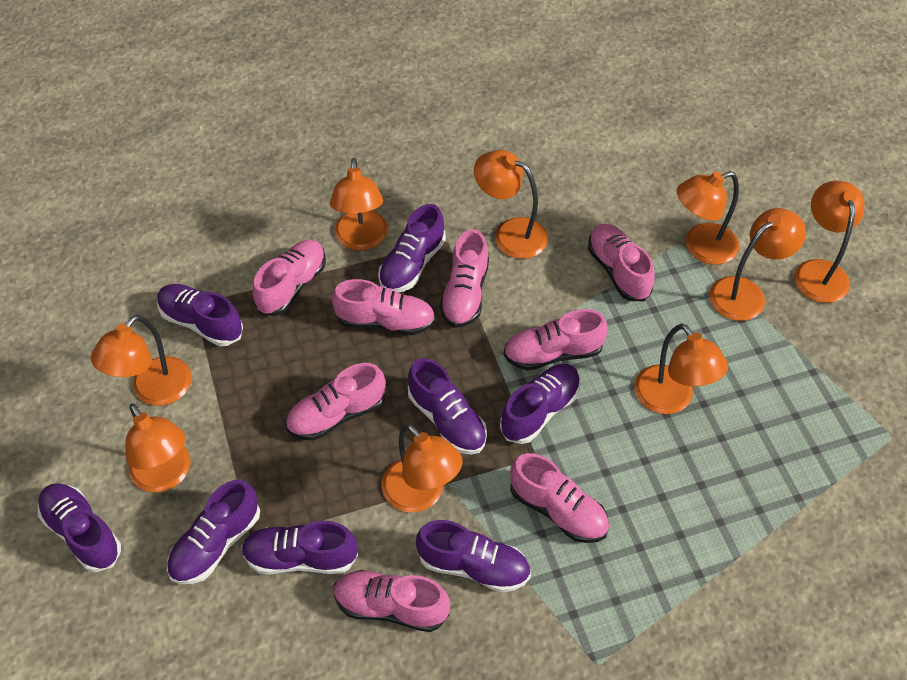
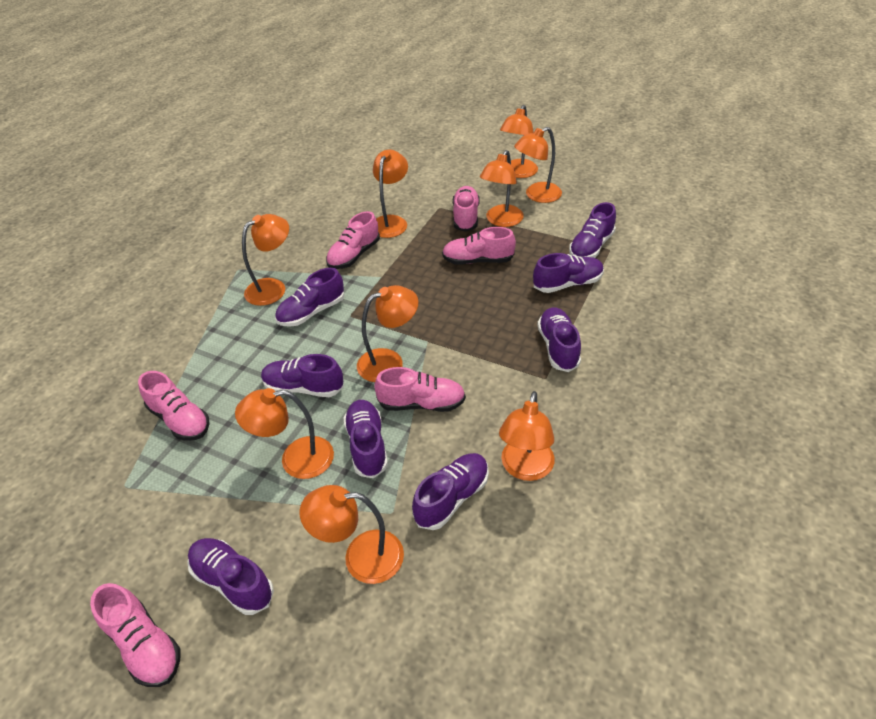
pink shoe: [253,240,326,316] [286,363,386,440] [332,279,435,335] [334,570,450,632] [440,229,489,328] [503,309,608,370] [510,453,609,543] [588,224,655,301] = 8 -> [90,583,181,687] [138,371,210,441] [326,211,380,269] [374,367,466,412] [442,227,516,265] [453,186,480,232] = 6

